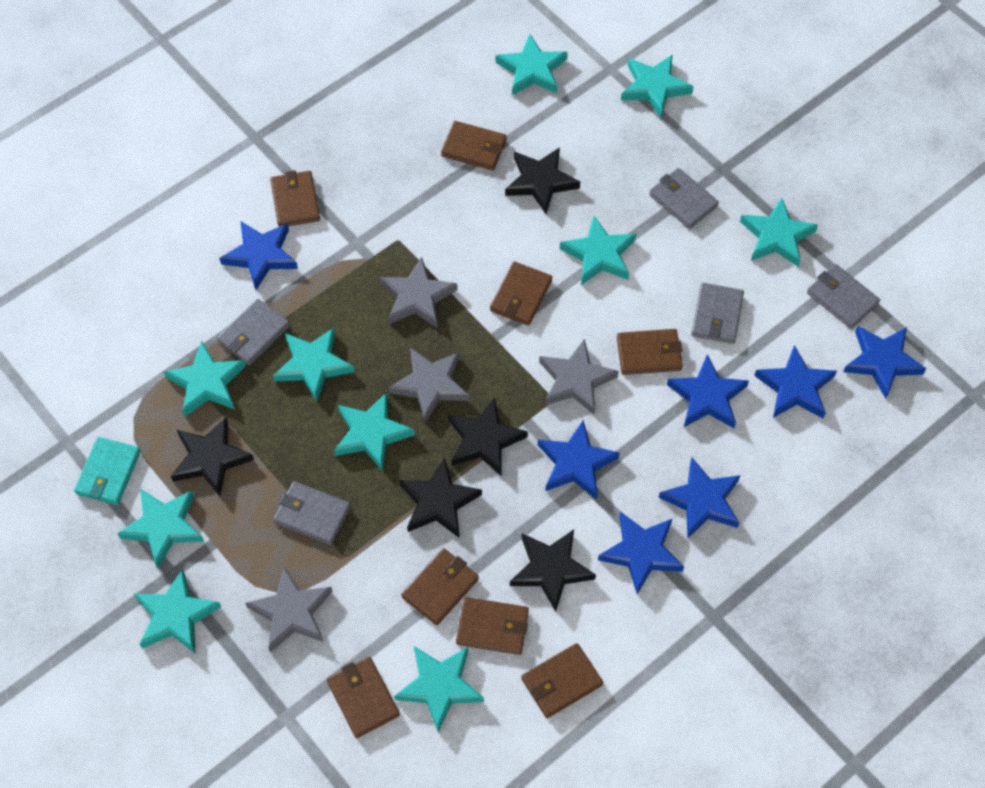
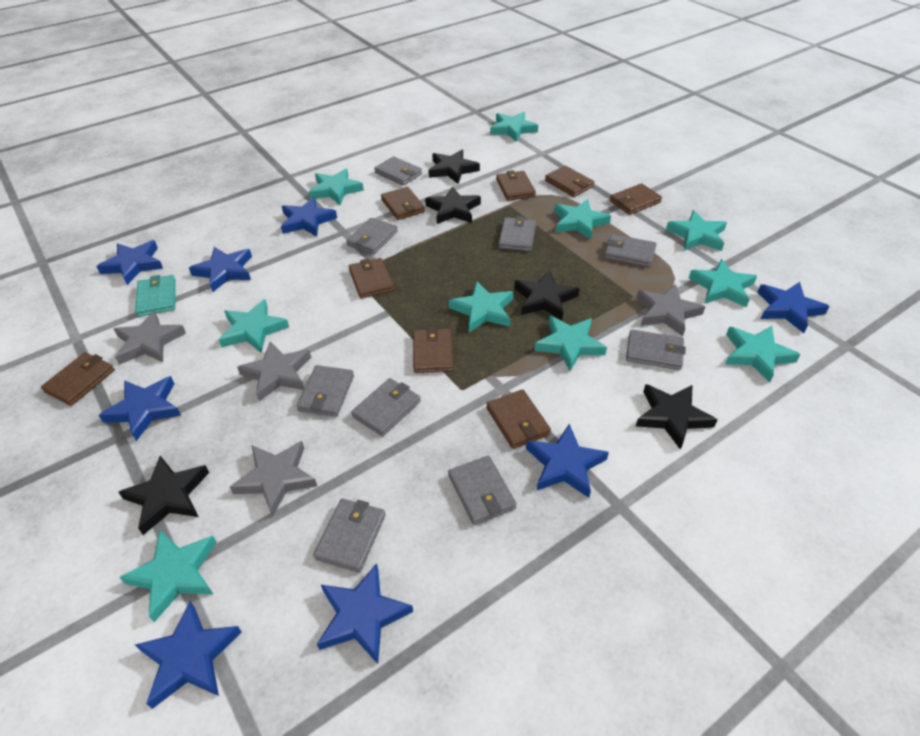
blue star: [219,221,298,290] [538,420,620,499] [598,512,684,594] [659,458,740,538] [667,354,749,428] [754,345,837,418] [843,326,927,399] = 7 -> [96,240,163,285] [99,376,181,441] [135,601,241,709] [189,247,252,292] [281,197,337,237] [317,563,413,664] [526,424,609,498] [757,282,830,333] = 8
grey wallet: [217,299,290,365] [273,481,351,545] [649,168,719,229] [691,283,744,344] [807,264,880,329] = 5 -> [297,365,354,417] [313,499,386,573] [346,218,398,254] [351,378,420,437] [374,156,422,186] [448,456,517,525] [498,216,536,251] [604,234,657,267] [626,329,686,370] = 9

